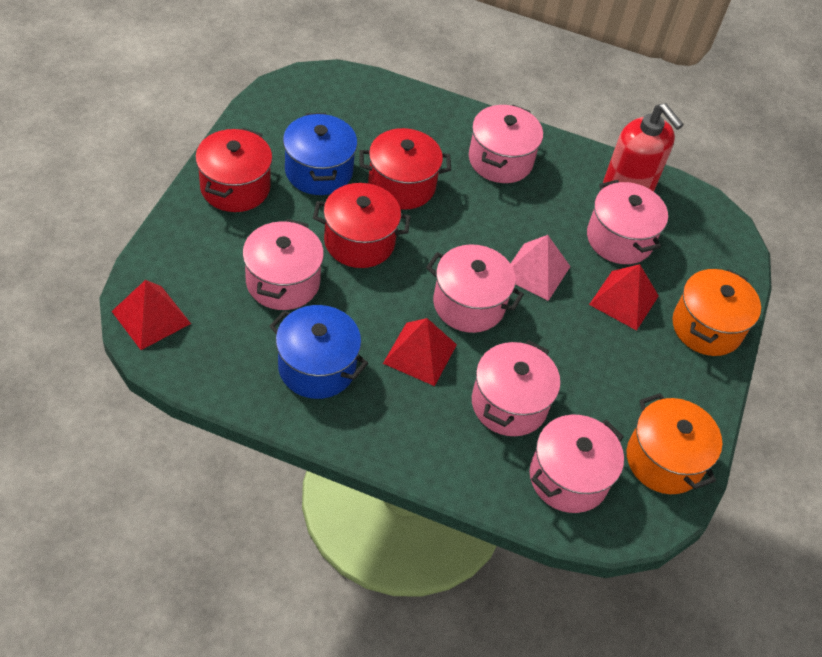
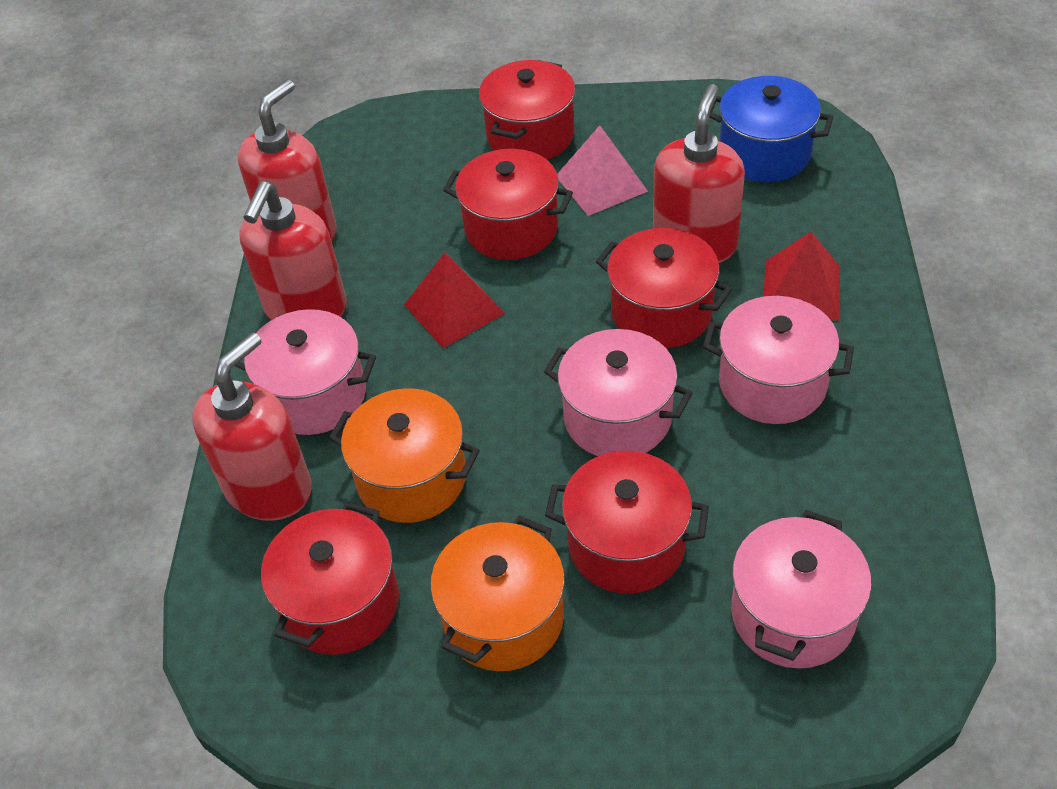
blue pot: [269,305,368,399] [283,113,357,195] = 2 -> [709,76,834,182] = 1
pink pot: [242,219,324,310] [426,244,524,333] [469,104,543,183] [472,340,560,436] [530,415,624,513] [587,180,668,264] = 6 -> [235,309,376,435] [544,329,693,456] [703,296,854,424] [731,510,872,669] = 4
red pot: [195,128,272,212] [313,183,411,268] [359,128,451,210] = 3 -> [261,501,399,655] [443,149,573,260] [479,60,575,160] [545,451,709,594] [596,228,732,348] = 5
red pyramid: [112,280,191,350] [383,318,457,386] [589,264,659,331] = 3 -> [404,253,505,348] [763,232,840,321] = 2
red soap dispenser: [603,103,684,192] = 1 -> [192,333,312,521] [238,79,337,241] [239,181,347,320] [653,84,745,263] = 4

